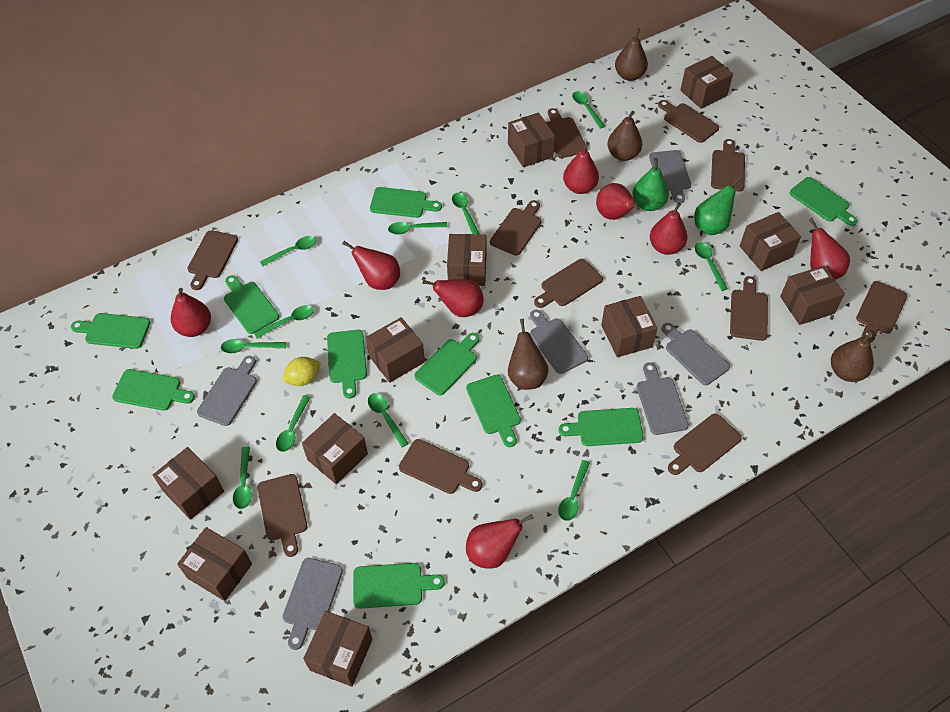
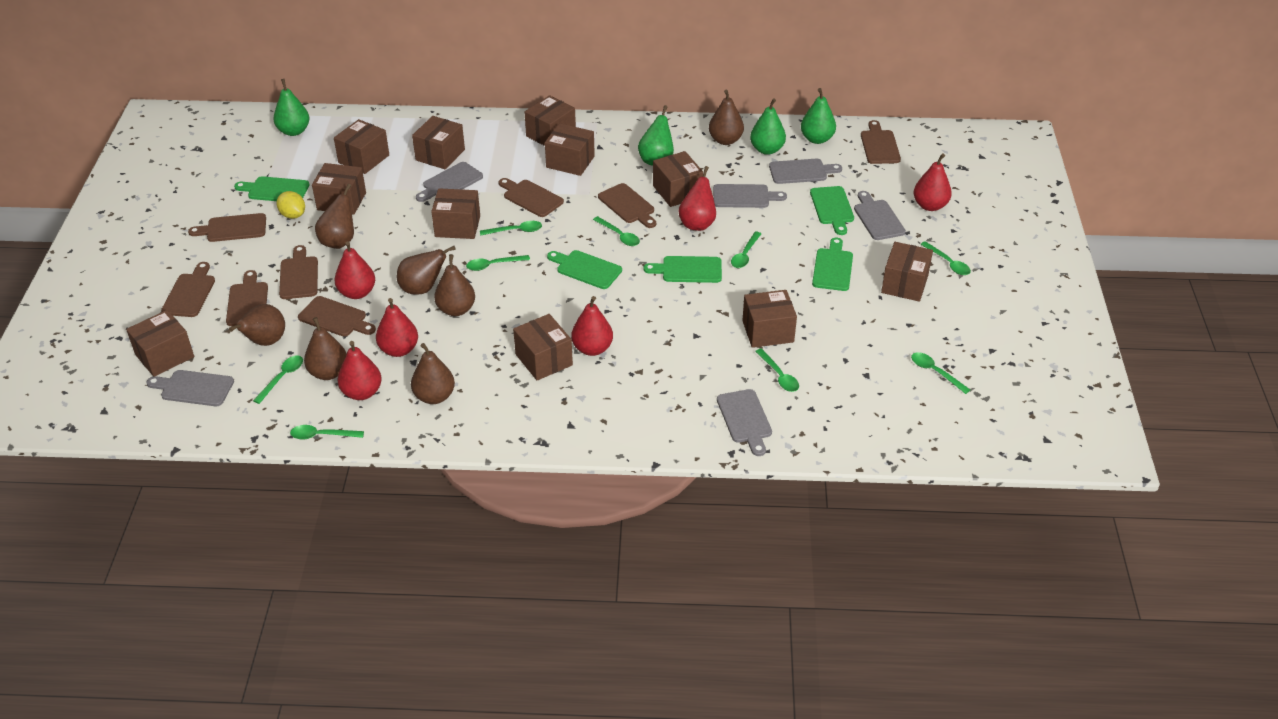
brown cutting board: [187,230,238,290] [257,474,307,557] [399,439,483,494] [490,200,542,256] [534,259,603,308] [546,108,588,158] [658,100,719,143] [668,413,742,475] [711,139,745,192] [730,276,768,341] [856,281,907,343] = 11 -> [161,262,215,317] [188,213,266,242] [226,270,268,326] [279,245,318,299] [298,296,376,336] [498,178,564,217] [598,183,656,228] [861,120,901,164] = 8
brown pear: [508,319,549,390] [607,111,642,161] [615,28,648,81] [831,330,874,382] = 4 -> [229,304,285,346] [304,317,347,380] [315,184,354,249] [397,246,456,295] [411,343,455,404] [434,254,475,316] [709,90,744,145] = 7
green cutting board: [71,313,151,349] [112,369,195,411] [224,275,279,334] [327,330,367,399] [353,563,445,609] [370,187,442,218] [415,333,480,395] [466,375,521,447] [559,408,643,446] [790,177,858,226] = 10 -> [234,176,310,201] [547,250,622,289] [644,256,722,283] [810,186,854,235] [812,238,853,291] = 5
green pear: [632,158,669,211] [694,177,741,235] = 2 -> [274,79,309,136] [638,105,674,166] [750,98,786,155] [801,88,836,144] = 4
green spoon: [221,339,286,353] [233,446,252,509] [254,305,314,338] [260,236,317,266] [276,395,311,452] [368,393,409,447] [388,222,448,235] [452,193,479,234] [558,460,590,521] [572,91,605,129] [694,242,728,291] = 11 -> [253,355,303,404] [290,425,364,440] [466,255,530,271] [480,221,542,236] [593,216,640,246] [731,231,761,268] [755,348,799,392] [911,352,970,394] [920,241,971,275] = 9
red pear: [171,288,211,337] [342,241,400,290] [422,279,484,317] [466,514,534,569] [563,142,599,194] [596,183,640,220] [650,202,688,255] [809,218,850,280] = 8 -> [334,241,375,299] [337,341,382,400] [376,298,418,357] [571,296,613,356] [678,166,716,231] [913,154,952,211] = 6

